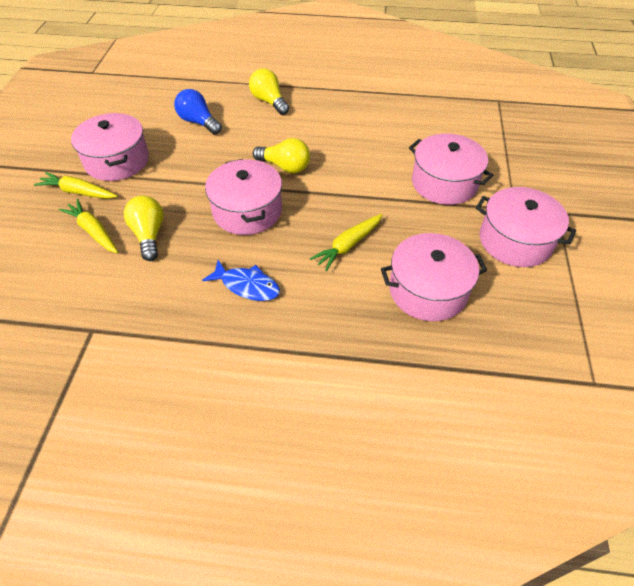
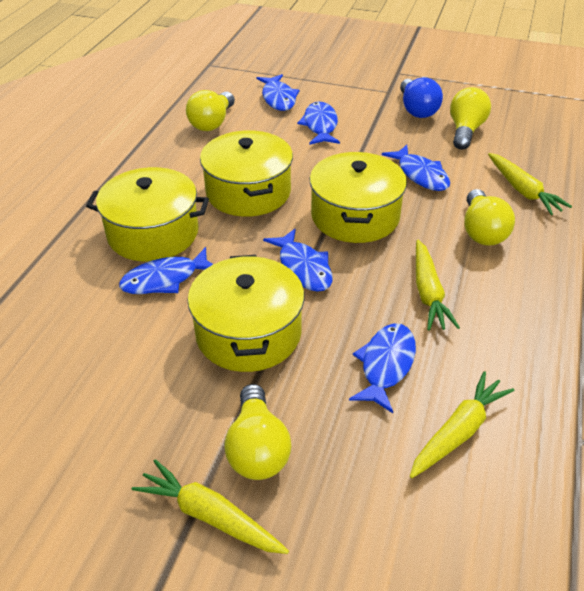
blue fish: [202,260,280,301] = 1 -> [119,247,213,294] [257,74,300,111] [263,228,333,292] [297,101,340,145] [349,323,416,413] [382,145,450,191] = 6
pink pot: [71,113,149,181] [205,159,282,235] [381,233,487,321] [409,134,493,205] [476,187,576,267] = 5 -> none = 0
yellow carrot: [34,172,117,199] [59,199,118,253] [310,214,383,271] = 3 -> [132,459,289,554] [410,371,514,478] [416,240,460,330] [488,153,572,215] = 4
yellow light bulb: [124,196,164,261] [249,68,289,115] [253,138,310,173] = 3 -> [186,90,235,131] [224,384,291,480] [450,87,491,150] [464,189,515,246] = 4
yellow pot: none = 0 -> [86,167,209,261] [187,255,305,372] [200,130,293,217] [309,152,407,243] = 4

